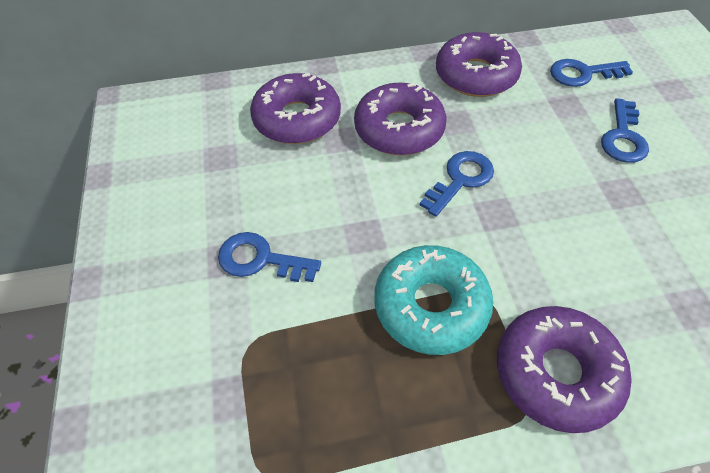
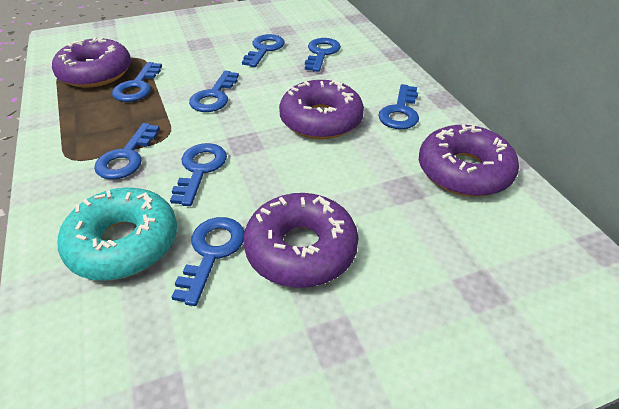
blue key: [218,232,321,282] [420,151,494,217] [550,59,633,87] [601,98,649,163] = 4 -> [94,123,160,179] [112,62,162,102] [170,143,227,206] [172,217,244,306] [189,71,239,112] [242,34,285,67] [305,38,341,72] [378,84,419,129] = 8

